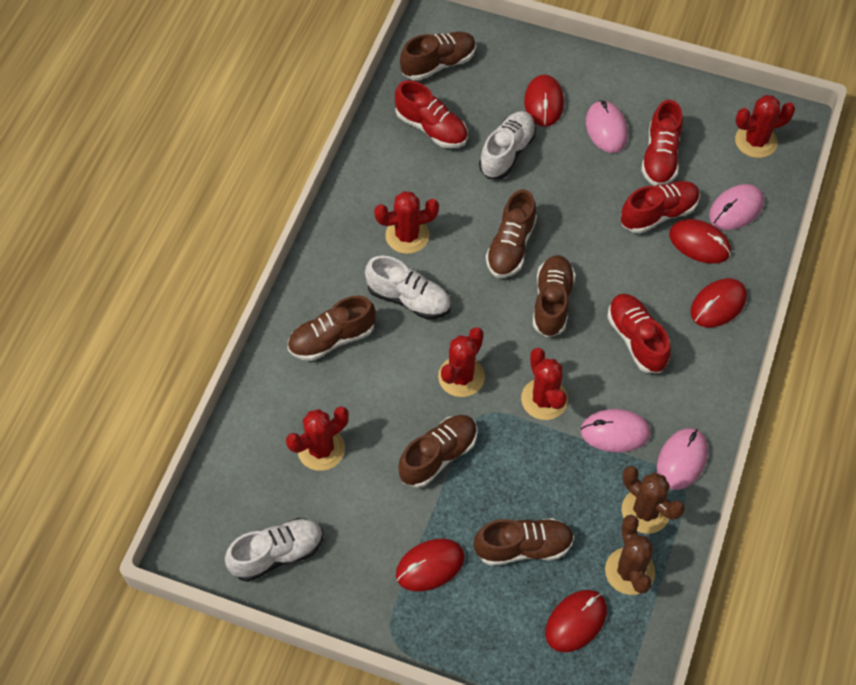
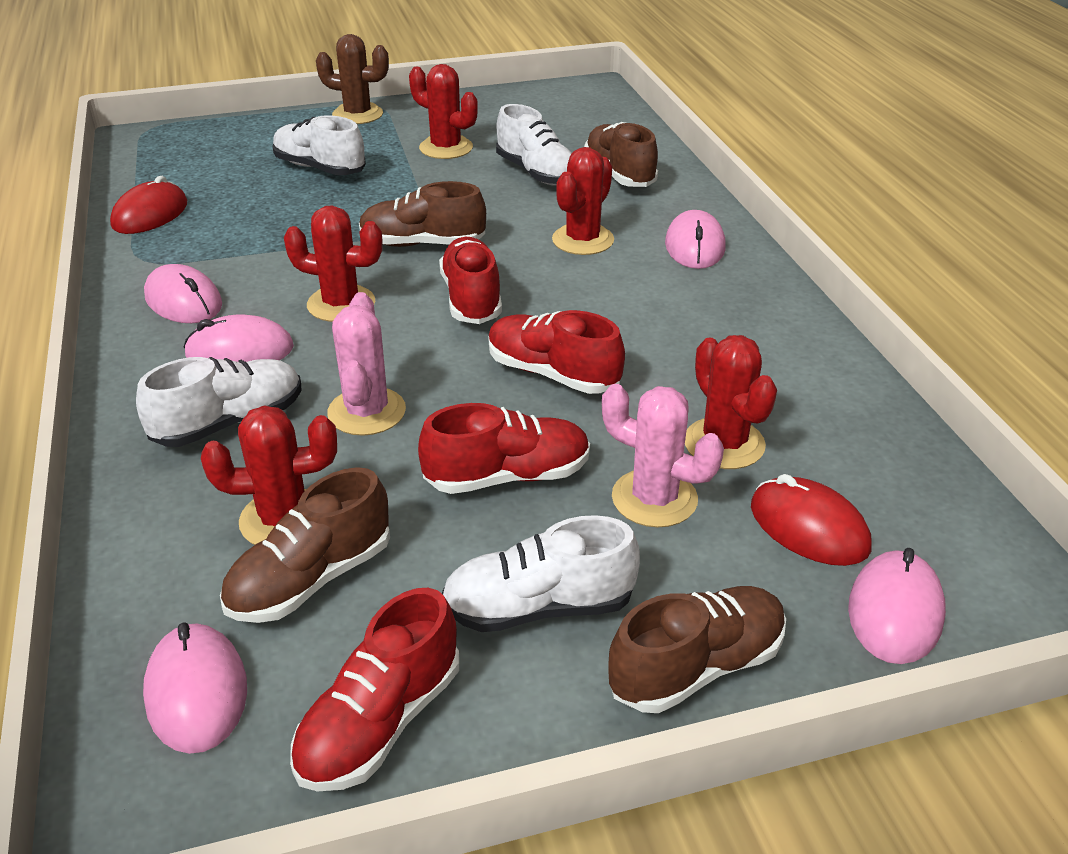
brown cactus: [605,515,655,595] [622,466,685,534] = 2 -> [316,34,389,124] = 1
brown shoe: [288,295,376,361] [398,415,477,488] [400,32,476,81] [474,518,574,566] [486,189,537,278] [533,255,576,337] = 6 -> [220,467,390,623] [359,181,486,247] [584,122,658,187] [608,586,786,713] = 4
pink cactus: none = 0 -> [327,292,406,436] [602,384,724,528] = 2
pink mouse: [580,409,651,452] [586,100,628,153] [657,428,708,490] [709,184,764,230] = 4 -> [143,622,247,754] [144,264,222,323] [183,315,294,362] [665,210,726,269] [848,548,946,664] = 5
red mouse: [396,539,465,591] [524,74,564,127] [545,590,607,652] [669,219,731,264] [690,278,747,327] = 5 -> [110,176,187,234] [751,474,872,566] = 2
white shoe: [225,518,323,582] [365,256,451,319] [479,111,536,179] = 3 -> [136,357,301,447] [272,115,366,175] [441,515,640,632] [496,104,572,186] = 4

